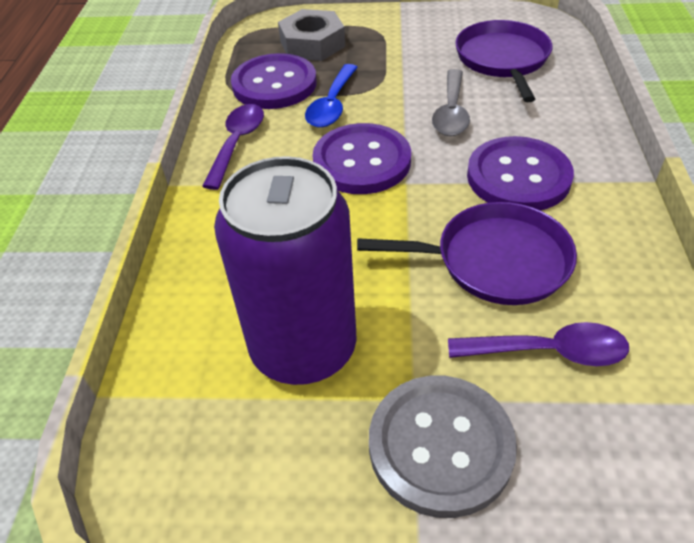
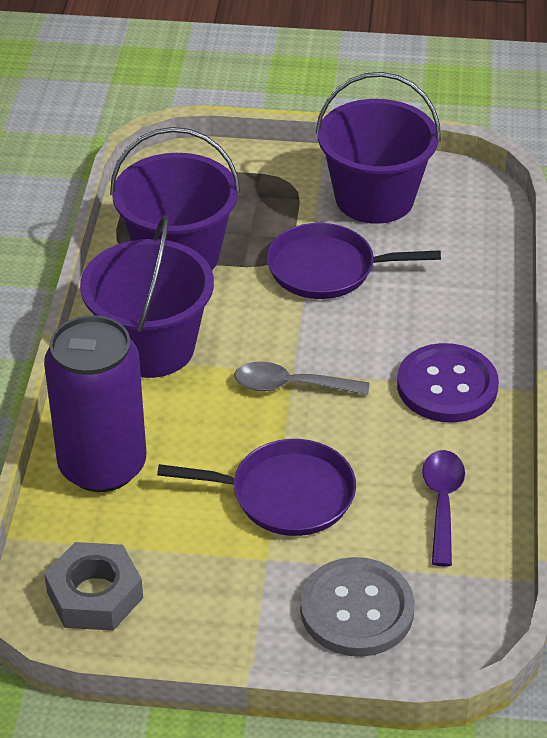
blue spoon: [305,64,358,127] = 1 -> none = 0
purple bucket: none = 0 -> [80,215,214,378] [110,127,240,270] [316,72,441,224] = 3
purple button: [231,53,317,109] [312,123,411,194] [467,136,574,210] = 3 -> [397,343,499,423] = 1
purple spoon: [202,104,264,190] [448,322,629,366] = 2 -> [422,450,465,567] = 1

